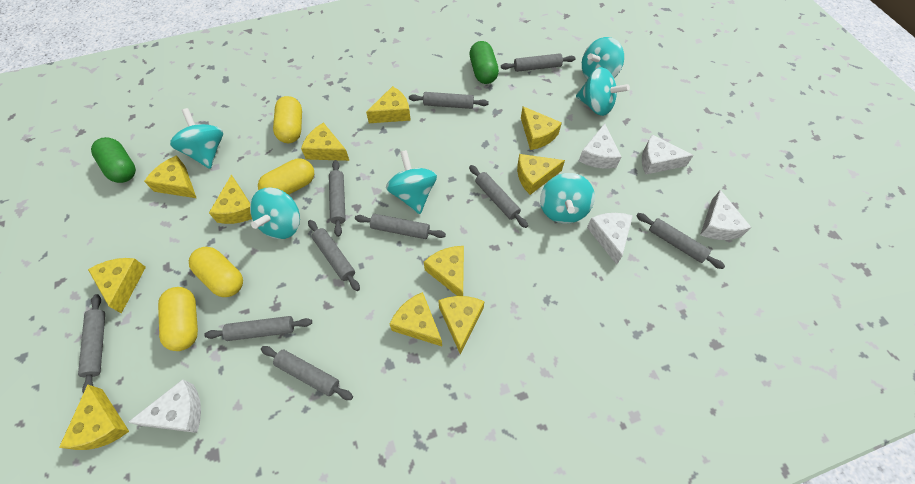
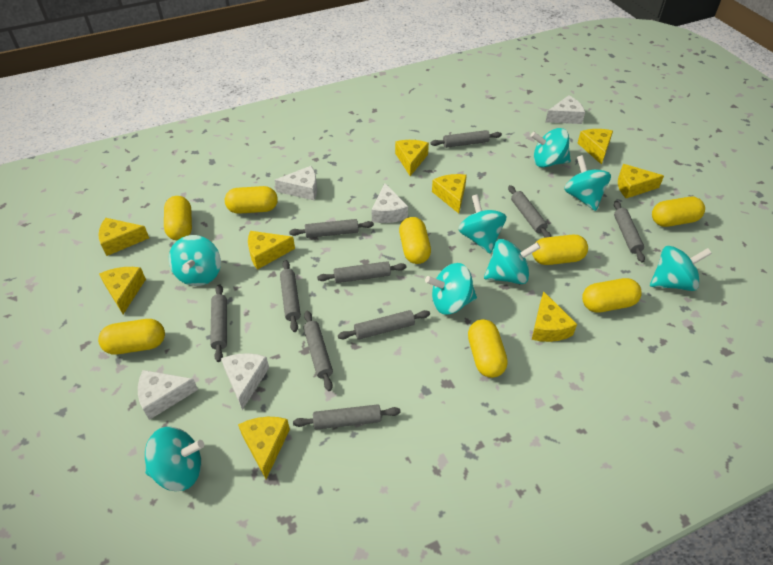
green capsule: [91,137,136,183] [470,41,499,84] = 2 -> none = 0
turquoise spinning top: [170,108,223,169] [250,187,300,239] [386,150,437,214] [540,173,595,224] [576,67,630,116] [582,37,624,80] = 6 -> [145,427,204,491] [169,235,221,286] [425,263,477,315] [458,194,506,254] [484,239,540,284] [531,128,571,167] [564,155,611,211] [650,246,712,291] = 8
yellow capsule: [158,287,198,351] [189,247,243,297] [258,159,314,195] [273,96,302,143] = 4 -> [98,319,165,355] [164,196,192,240] [225,186,278,214] [399,217,431,264] [468,319,508,378] [532,235,588,265] [582,278,642,313] [652,197,705,227] = 8
yellow cheese: [59,385,129,450] [88,258,146,314] [144,155,196,198] [209,175,252,224] [301,122,349,161] [366,86,411,123] [389,292,442,346] [424,246,464,296] [438,296,485,354] [517,154,565,195] [521,106,562,150] = 11 -> [98,218,149,256] [99,267,146,314] [238,417,290,479] [248,231,295,270] [395,140,429,176] [432,174,467,213] [532,291,577,342] [578,129,613,165] [618,164,664,198] = 9

